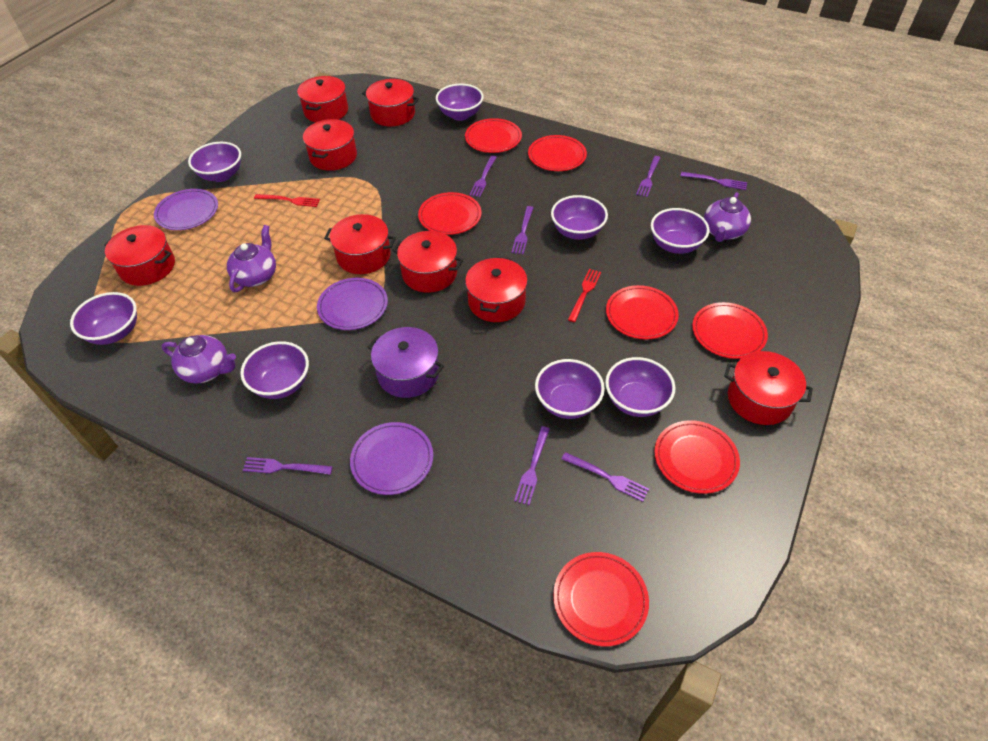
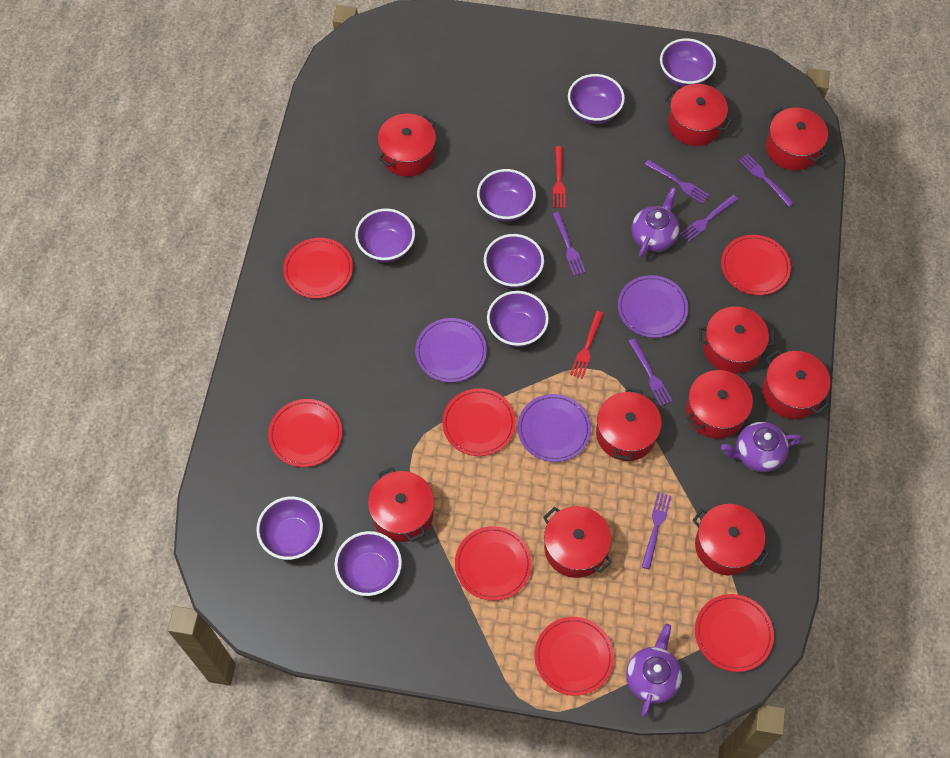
purple fork: [243,457,333,475] [469,156,497,197] [511,206,534,254] [514,426,550,505] [562,452,649,502] [636,156,661,197] [681,172,747,190] = 7 -> [552,212,586,276] [628,338,672,407] [642,492,671,569] [645,160,710,204] [680,195,738,242] [738,154,794,207] = 6
purple pot: [368,327,444,398] = 1 -> none = 0
red pot: [104,225,175,286] [297,76,348,123] [303,119,357,171] [324,214,396,274] [362,79,419,127] [392,231,463,293] [465,257,528,322] [724,351,813,425] = 8 -> [368,467,434,542] [378,114,436,177] [543,506,612,578] [596,388,662,461] [665,84,732,146] [686,370,753,439] [692,504,769,575] [699,306,775,374] [762,350,830,419] [766,108,828,170] = 10

